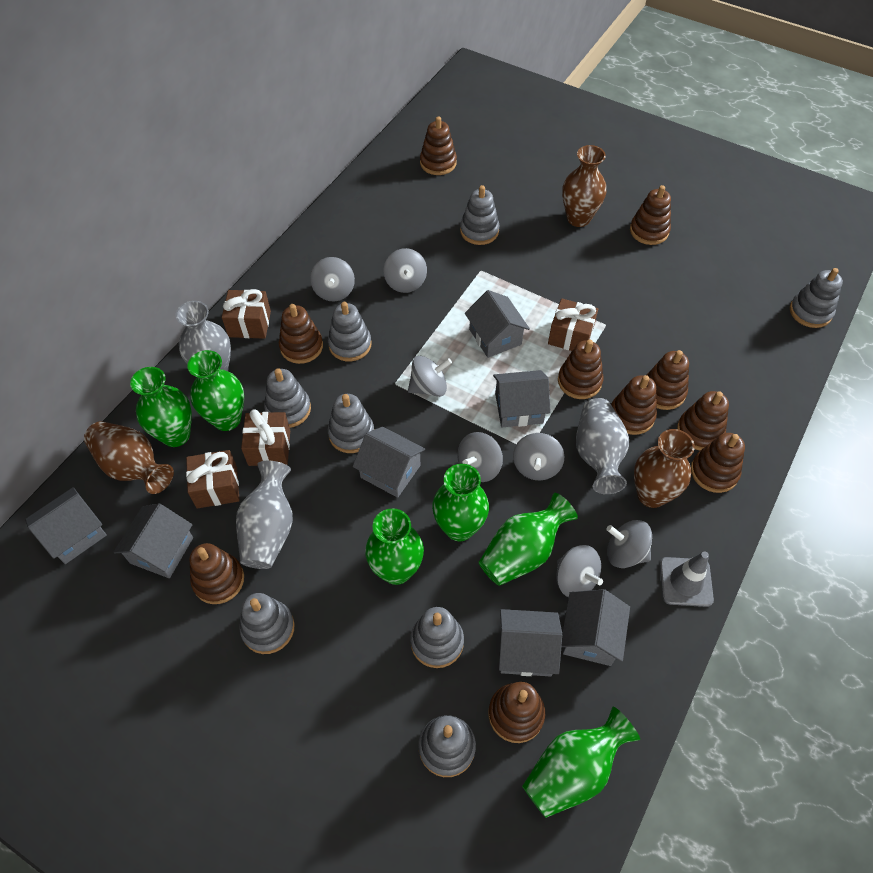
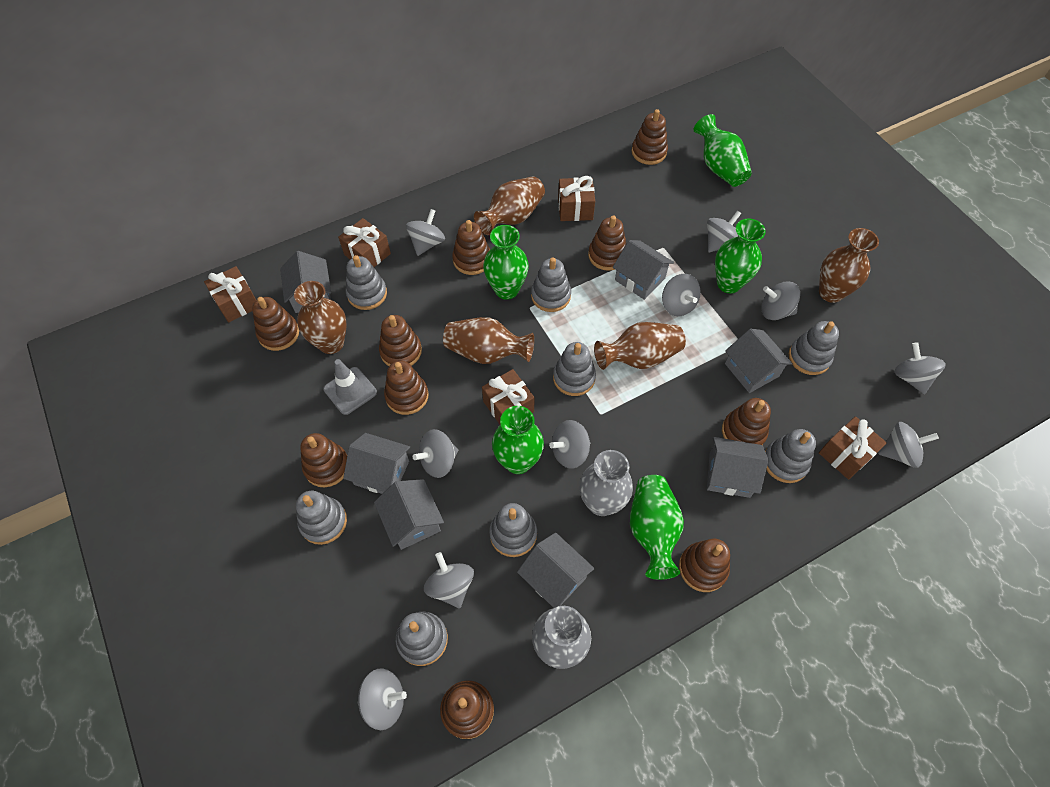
brown gift: [186,450,240,508] [222,289,271,339] [241,409,290,466] [548,299,598,351] = 4 -> [204,266,256,322] [338,218,391,267] [482,369,535,425] [558,176,595,221] [819,416,887,480] = 5
brown vase: [84,421,174,494] [562,145,606,227] [634,429,695,508] = 3 -> [294,281,347,354] [443,317,534,364] [474,176,545,235] [594,322,686,370] [819,228,879,303] = 5
green vase: [130,367,192,447] [188,350,244,431] [365,508,424,585] [432,464,489,541] [479,493,578,586] [522,707,640,818] = 6 -> [483,225,529,300] [492,406,544,474] [630,475,684,580] [693,114,752,187] [715,219,766,293] = 5
grey spinning top: [310,257,355,301] [383,248,427,293] [408,356,452,397] [457,432,503,482] [513,433,564,480] [556,545,603,597] [606,520,652,568] = 7 -> [358,668,407,730] [406,209,445,256] [413,429,458,478] [424,552,474,608] [549,420,590,469] [662,274,701,316] [707,211,741,252] [761,281,800,320] [878,422,939,468] [894,342,946,394] = 10
grey vase: [175,301,231,371] [236,461,293,569] [576,398,629,494] = 3 -> [532,606,591,669] [579,450,633,516] = 2

